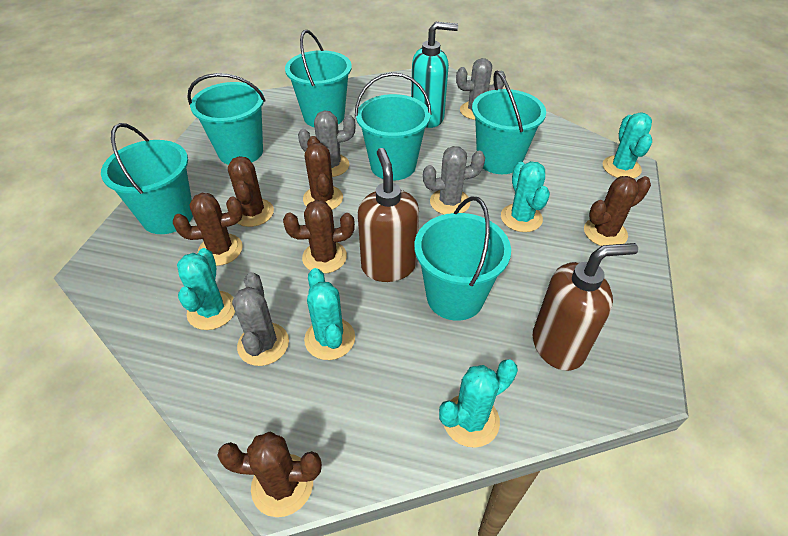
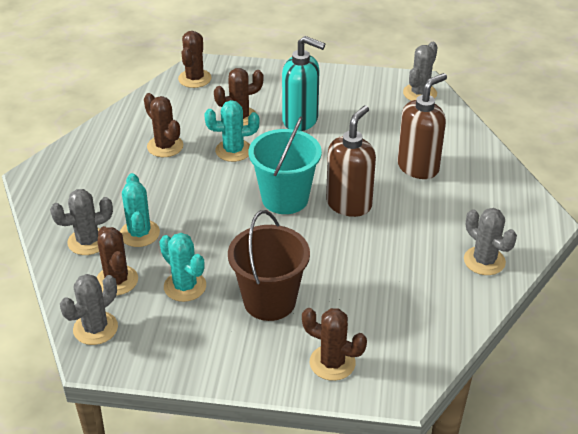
brown bucket: none = 0 -> [228,210,310,321] = 1
brown cactus: [173,193,243,266] [217,431,322,517] [228,156,274,227] [283,200,355,274] [303,136,343,210] [584,176,651,246] = 6 -> [97,226,138,295] [144,93,183,157] [178,31,212,88] [214,68,263,126] [302,308,367,381] = 5
turquoise bucket: [101,123,193,234] [187,73,265,165] [285,30,352,127] [355,72,432,181] [414,196,511,321] [472,71,546,174] = 6 -> [249,116,322,214] = 1
turquoise cactus: [177,248,235,330] [304,268,355,360] [439,359,518,448] [501,161,550,232] [602,112,652,178] = 5 -> [120,173,160,247] [159,233,206,302] [204,100,259,162] = 3

